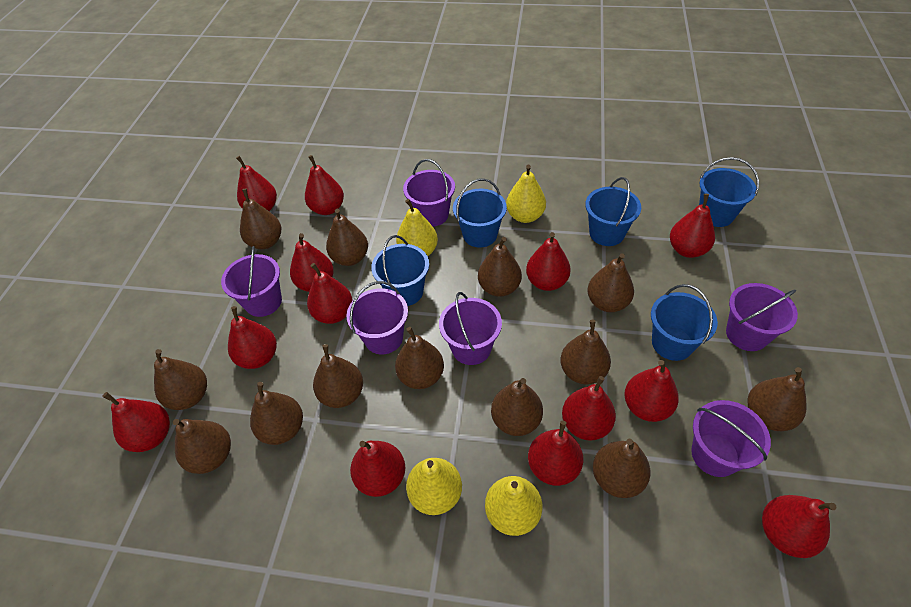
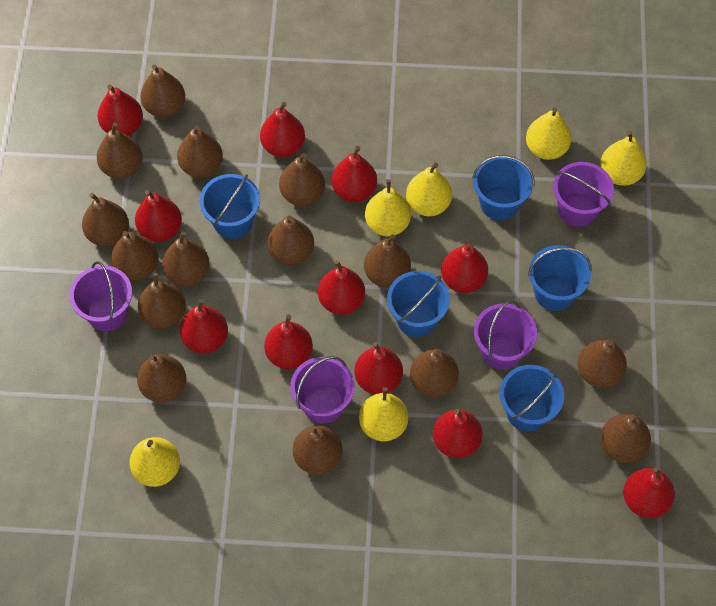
brown pear: [154,349,207,410] [173,419,231,474] [240,189,282,249] [250,382,303,445] [313,344,363,408] [326,209,368,266] [395,327,444,389] [478,237,522,297] [491,378,543,436] [560,320,611,385] [587,253,634,312] [593,439,650,498] [747,367,807,431] = 13 -> [82,193,129,247] [97,122,143,179] [111,231,159,281] [137,354,186,403] [138,273,186,329] [140,64,185,117] [162,231,210,287] [177,125,223,178] [268,215,314,265] [279,153,325,206] [293,425,343,474] [364,234,411,288] [410,349,459,397] [577,340,627,388] [600,414,651,463] = 15
purple bucket: [221,246,282,317] [347,281,408,354] [403,159,455,227] [439,292,502,365] [691,400,771,477] [726,283,798,351] = 6 -> [70,261,132,331] [290,356,355,424] [474,300,537,370] [553,162,614,227] = 4
red pear: [103,392,170,452] [228,306,277,369] [236,156,277,211] [290,233,334,292] [305,155,344,215] [307,263,353,324] [350,441,405,497] [526,232,571,291] [528,421,583,486] [562,376,616,441] [624,360,679,422] [670,194,715,258] [762,495,836,558] = 13 -> [97,85,143,136] [135,190,182,242] [180,299,228,353] [260,102,305,157] [264,315,313,369] [318,260,365,315] [332,146,377,202] [354,342,403,394] [433,409,483,458] [441,243,488,293] [623,467,675,518] = 11
yellow pear: [396,199,438,256] [406,458,462,515] [485,476,542,536] [506,165,546,223] = 4 -> [129,437,180,487] [359,387,408,441] [365,179,411,236] [406,163,452,216] [526,108,571,160] [601,131,647,186] = 6

